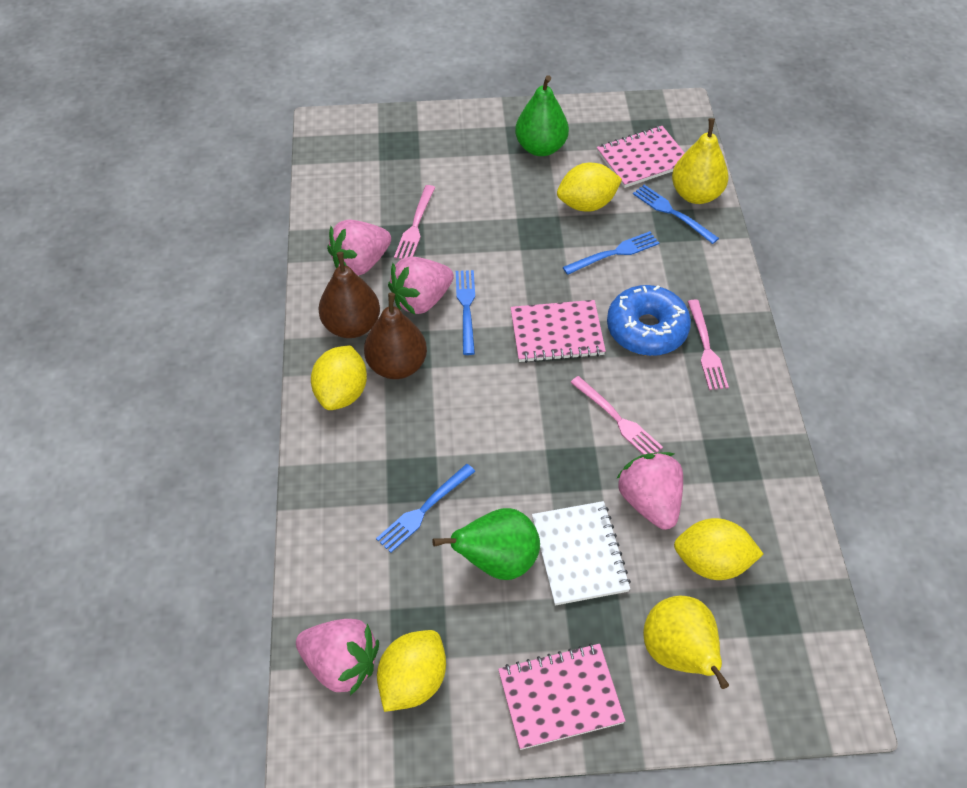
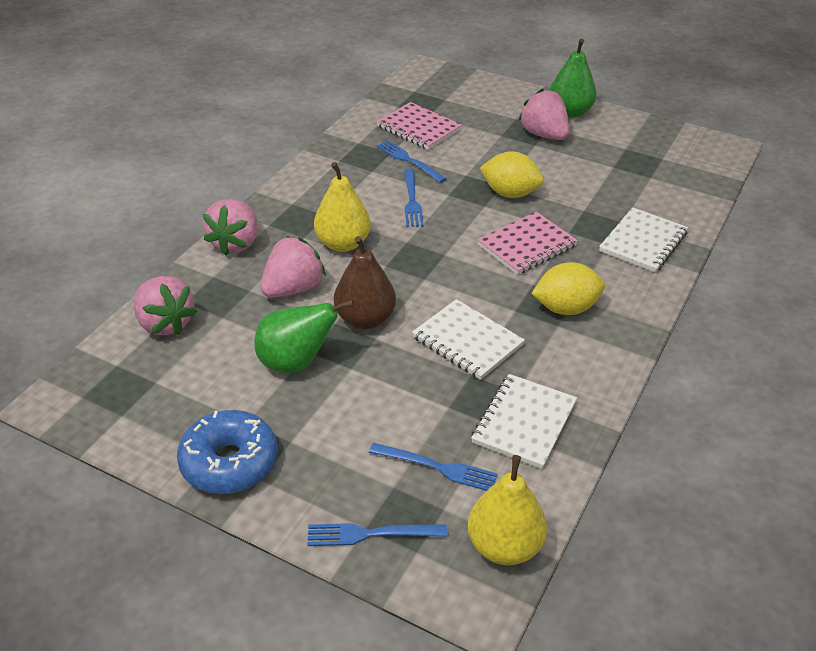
brown pear: [318,252,380,338] [364,293,427,379] = 2 -> [334,236,396,329] = 1
pink fork: [394,185,435,259] [570,376,663,455] [687,299,729,390] = 3 -> none = 0
pink notebook: [498,643,625,750] [510,300,606,363] [597,126,685,188] = 3 -> [377,102,462,150] [477,212,578,275] = 2
white notebook: [532,501,631,606] = 1 -> [412,299,525,380] [471,374,577,469] [599,207,688,272] = 3
yellow lemon: [311,345,367,410] [377,630,446,712] [557,163,622,212] [674,518,763,580] = 4 -> [480,152,543,198] [531,262,605,315] = 2

